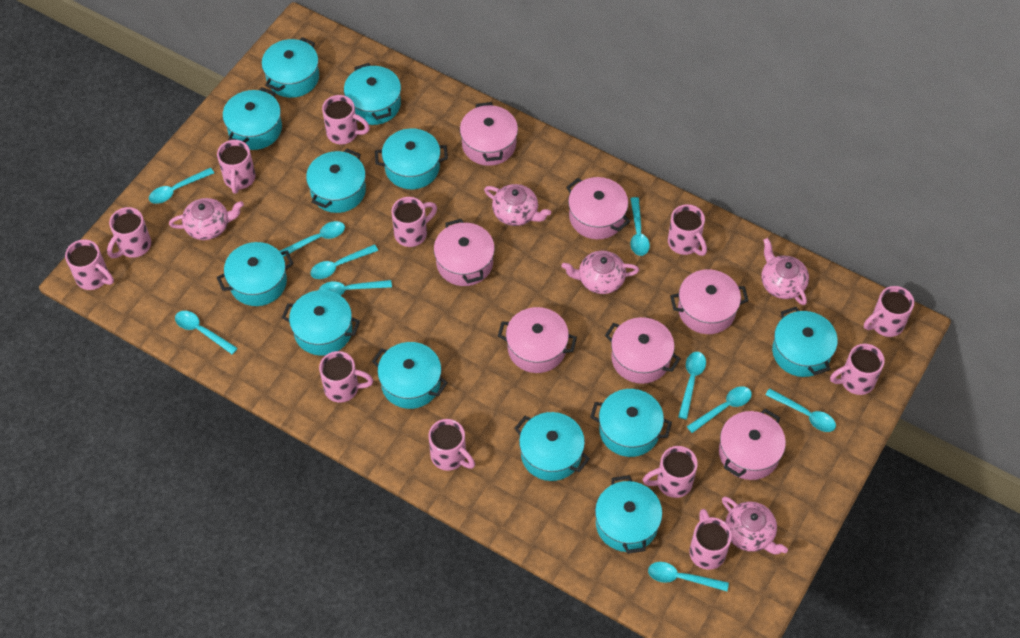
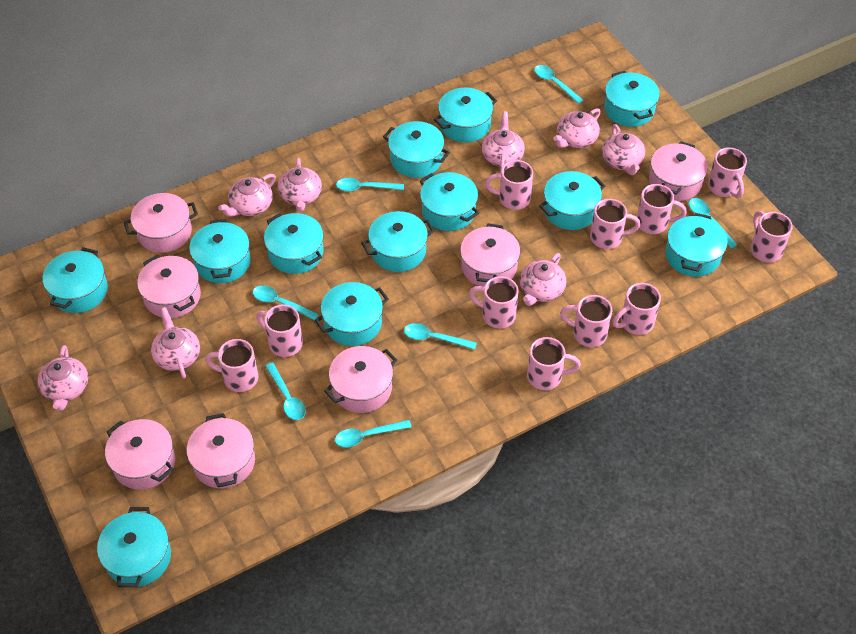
pink mug: [65,239,114,290] [107,207,151,258] [217,140,256,194] [319,351,373,402] [322,95,370,144] [392,197,437,247] [428,419,475,471] [643,446,698,498] [668,204,707,256] [689,509,732,570] [830,344,885,395] [864,286,914,337] = 12 -> [205,339,258,392] [256,305,303,357] [469,276,518,328] [485,160,533,210] [527,337,581,390] [560,295,612,347] [590,199,640,249] [612,283,661,335] [637,184,687,234] [708,148,747,198] [751,211,793,262] = 11
pink teapot: [169,198,244,240] [484,184,551,226] [562,251,639,294] [722,497,788,554] [761,238,809,305] = 5 -> [37,345,88,411] [151,307,200,379] [218,174,276,217] [278,158,322,212] [482,111,525,173] [520,253,566,306] [553,108,601,148] [602,124,645,175] = 8
turquoise spoon: [149,168,214,204] [175,311,238,355] [279,221,345,257] [310,244,378,279] [319,280,392,295] [630,197,650,256] [648,562,729,591] [678,352,706,419] [687,386,752,433] [765,388,836,432] = 10 -> [253,285,319,321] [265,362,306,420] [335,420,412,447] [336,178,404,192] [404,323,477,350] [534,65,583,104] [689,198,737,248] = 7

